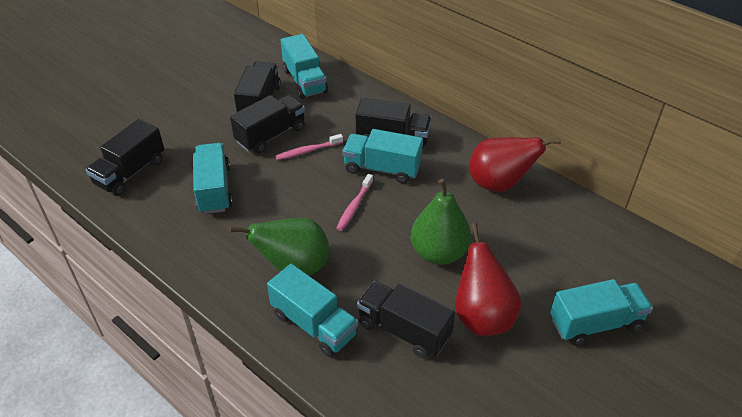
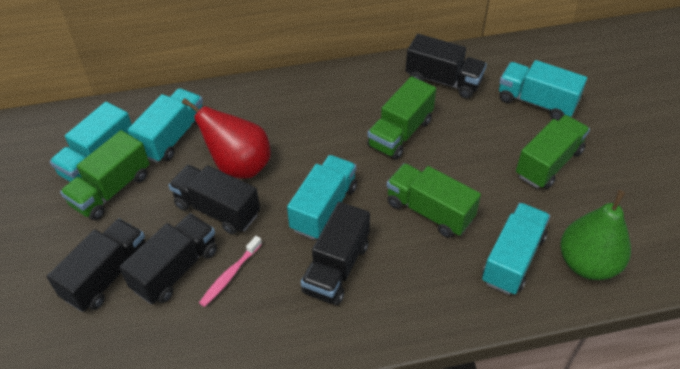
green pear: [230,218,329,276] [411,179,471,265] = 2 -> [560,190,631,280] = 1
green truck: none = 0 -> [60,130,150,220] [367,76,436,160] [387,163,481,238] [516,115,590,189] = 4
pink toothbrush: [275,134,343,160] [336,174,373,231] = 2 -> [199,236,262,307] = 1
red pear: [455,223,522,336] [469,137,561,192] = 2 -> [182,98,271,179] = 1

